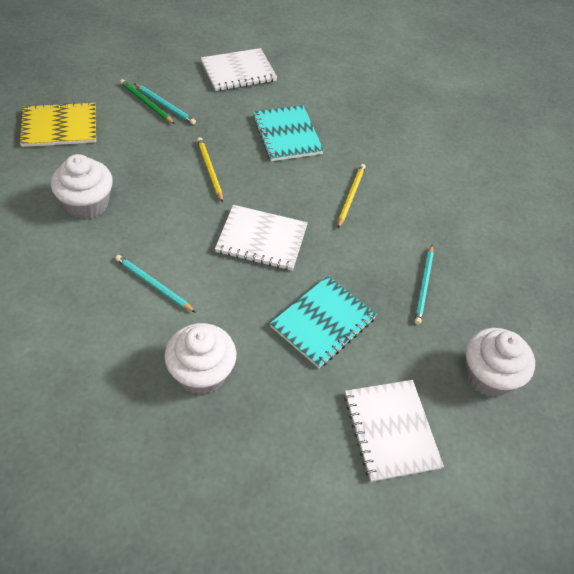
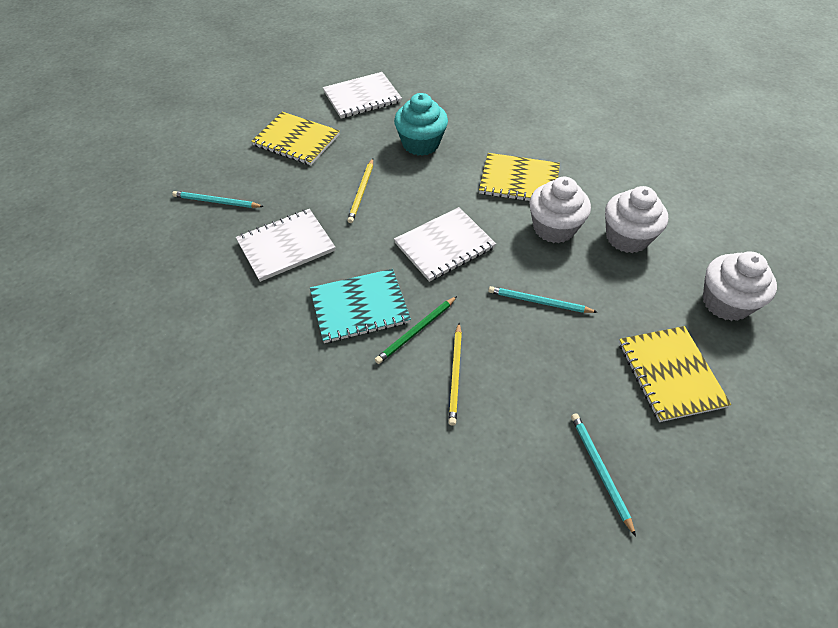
turquoise cupcake: none = 0 -> [394,93,448,156] = 1
turquoise notebook: [253,105,324,161] [270,276,377,368] = 2 -> [310,269,411,343] = 1
yellow notebook: [20,102,96,147] = 1 -> [251,112,340,165] [479,153,560,201] [619,326,731,422] = 3

